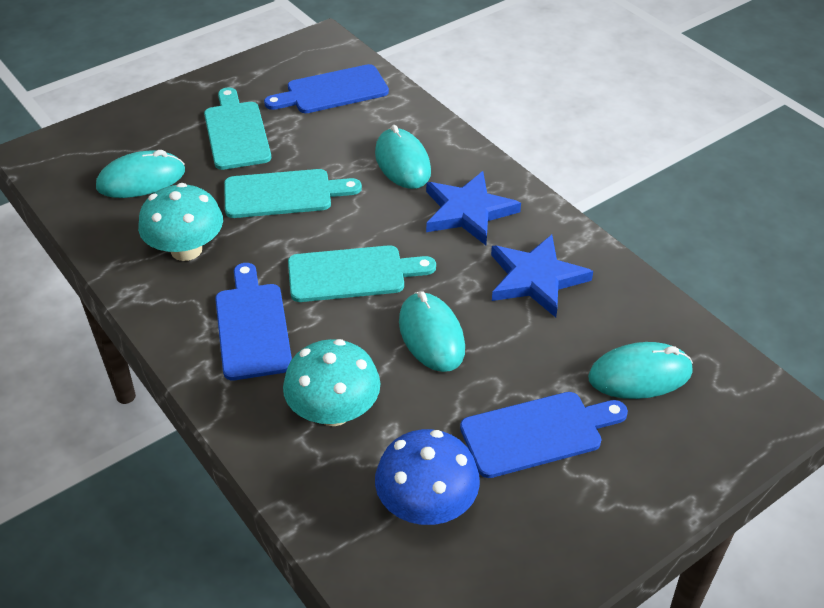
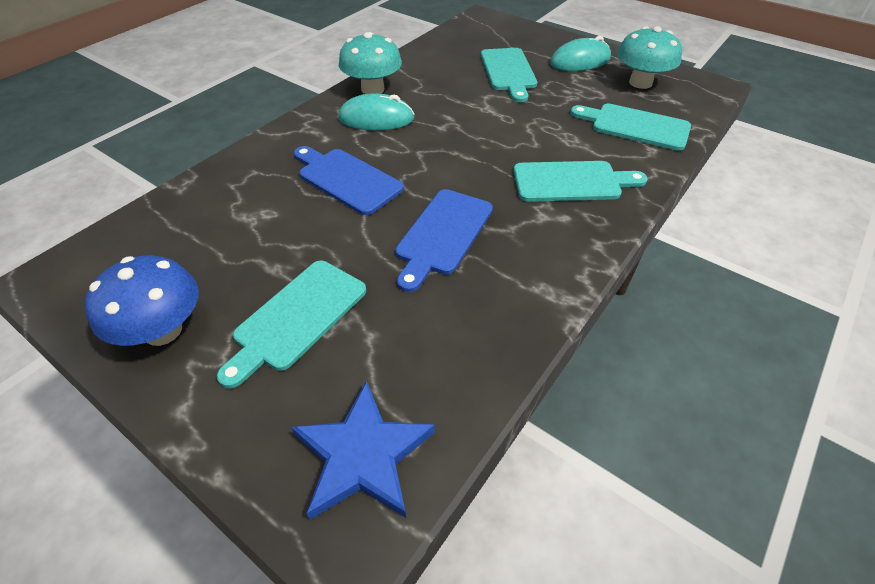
blue cutting board: [215,263,292,380] [264,64,389,113] [460,392,628,478] = 3 -> [294,146,404,215] [395,189,493,292] = 2
blue star: [426,171,521,245] [491,235,593,318] = 2 -> [291,381,435,520] = 1
turquoise cutting board: [204,87,271,170] [224,169,362,218] [288,245,436,302] = 3 -> [217,261,366,388] [481,48,537,102] [513,161,648,202] [570,103,691,151] = 4
turquoise mouse: [96,150,185,198] [375,125,431,189] [399,291,465,372] [588,342,693,399] = 4 -> [338,93,415,130] [550,36,611,71] = 2

